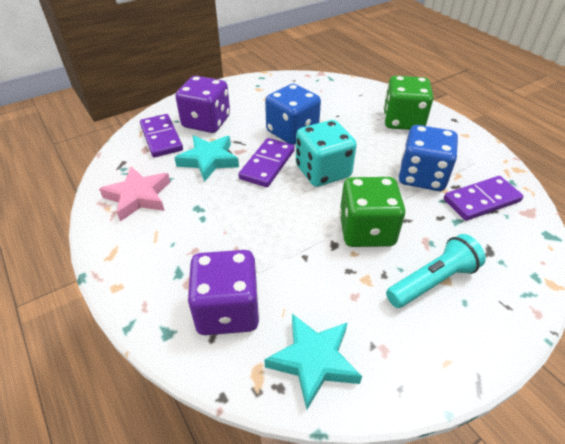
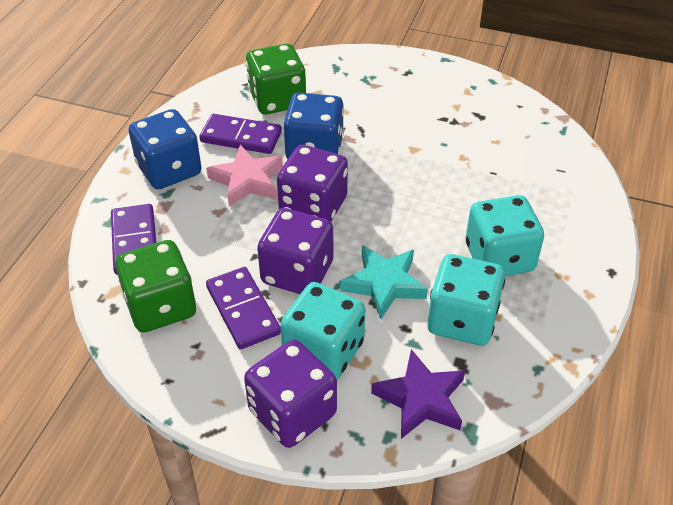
purple dice: [175,76,230,133] [187,250,260,335] = 2 -> [244,340,337,448] [257,208,333,294] [277,145,348,222] = 3
purple star: none = 0 -> [371,349,465,439] = 1
turquoise dice: [296,120,357,187] = 1 -> [280,282,365,379] [427,254,505,346] [466,195,544,276] = 3
turquoise flashlight: [386,234,486,308] = 1 -> none = 0
turquoise star: [174,135,239,182] [264,314,362,409] = 2 -> [340,245,428,319] = 1

